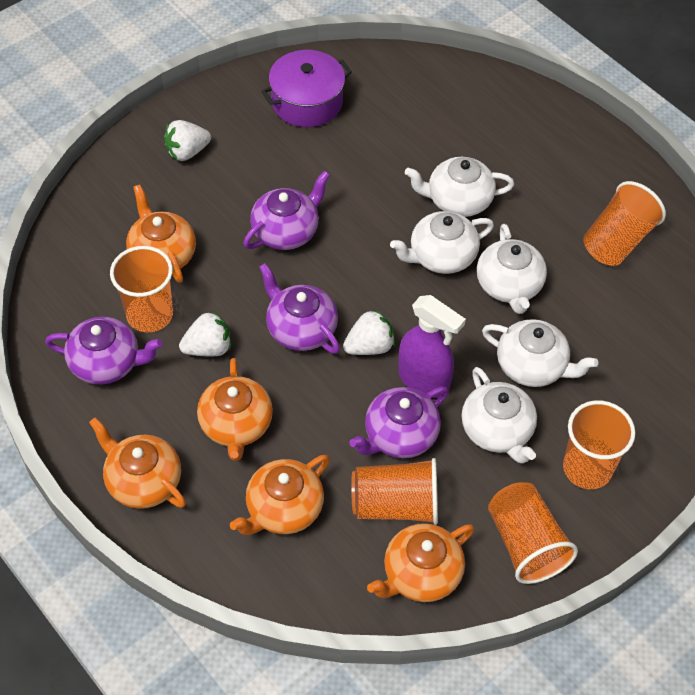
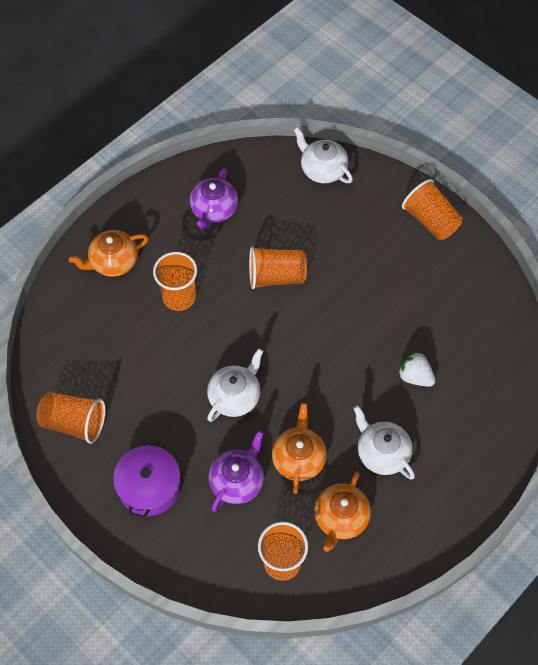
orange teapot: [89,417,186,509] [126,185,196,283] [197,358,273,461] [230,455,330,535] [367,523,474,602] = 5 -> [69,230,148,277] [272,403,327,494] [314,471,371,552] = 3
purple spray bottle: [398,295,466,398] = 1 -> none = 0
purple teapot: [45,317,163,385] [244,171,330,250] [259,263,340,354] [349,387,449,458] = 4 -> [190,168,238,230] [209,430,264,512] = 2
white strawberry: [164,120,211,161] [179,311,231,356] [343,309,395,355] = 3 -> [398,351,435,387] = 1
white teapot: [390,211,494,274] [405,157,514,217] [462,367,537,464] [477,224,547,314] [482,319,598,387] = 5 -> [207,349,263,422] [294,127,353,183] [353,405,415,480] = 3

